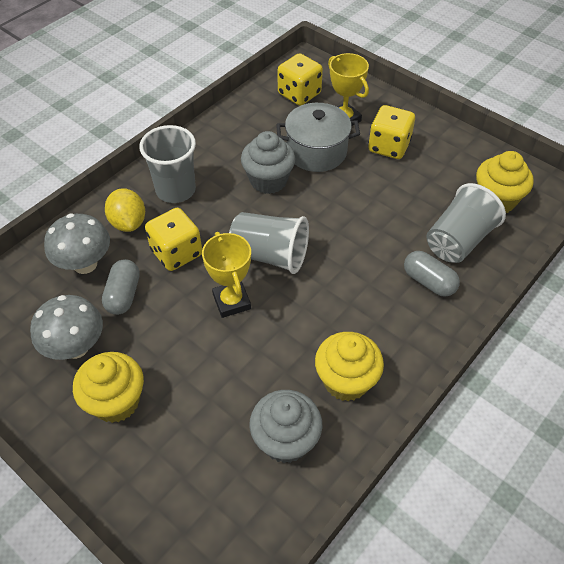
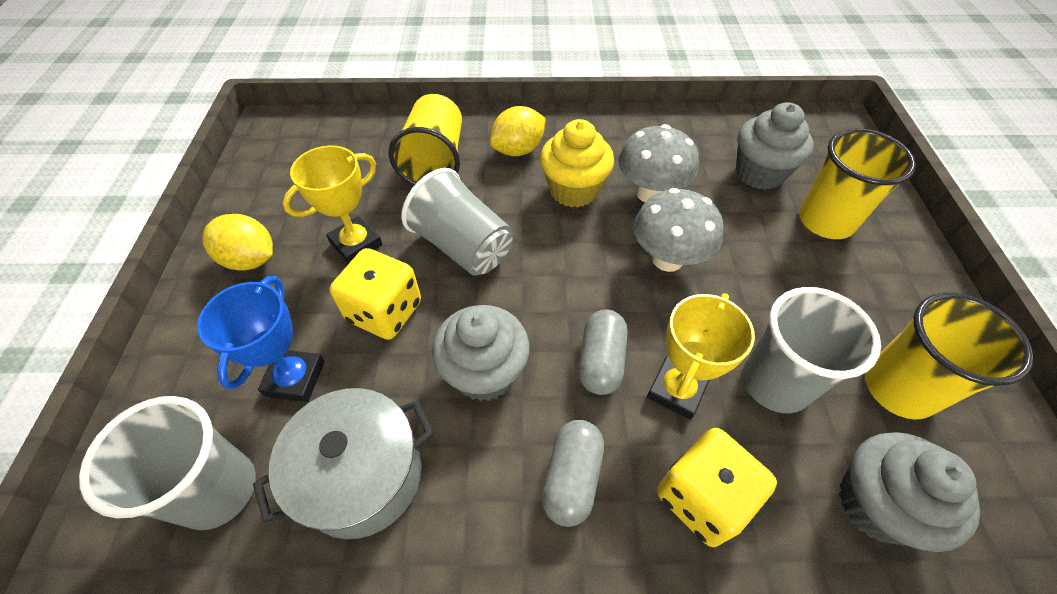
blue trophy: none = 0 -> [197,276,325,402] = 1
grey cupcake: [241,131,296,194] [249,390,322,463] = 2 -> [432,305,530,401] [736,102,814,190] [839,432,980,552] = 3
yellow cup: none = 0 -> [389,94,462,185] [799,128,916,239] [865,292,1034,420] = 3
yellow cupcake: [73,352,144,423] [315,332,384,401] [476,151,534,213] = 3 -> [540,119,614,208] = 1
yellow dice: [145,208,202,271] [278,53,323,106] [368,105,415,159] = 3 -> [330,248,421,340] [657,428,777,547] = 2
yellow lemon: [105,188,145,232] = 1 -> [202,214,273,271] [490,106,546,156] = 2

